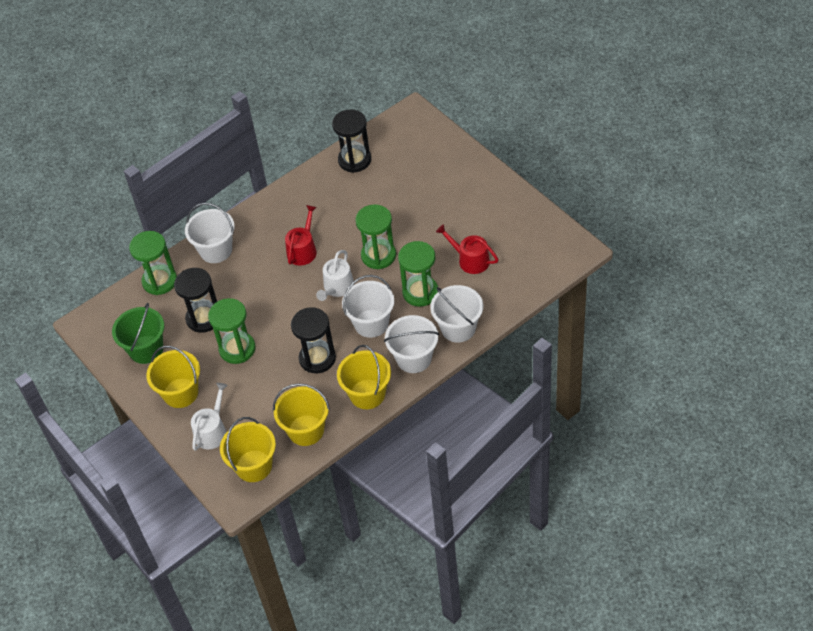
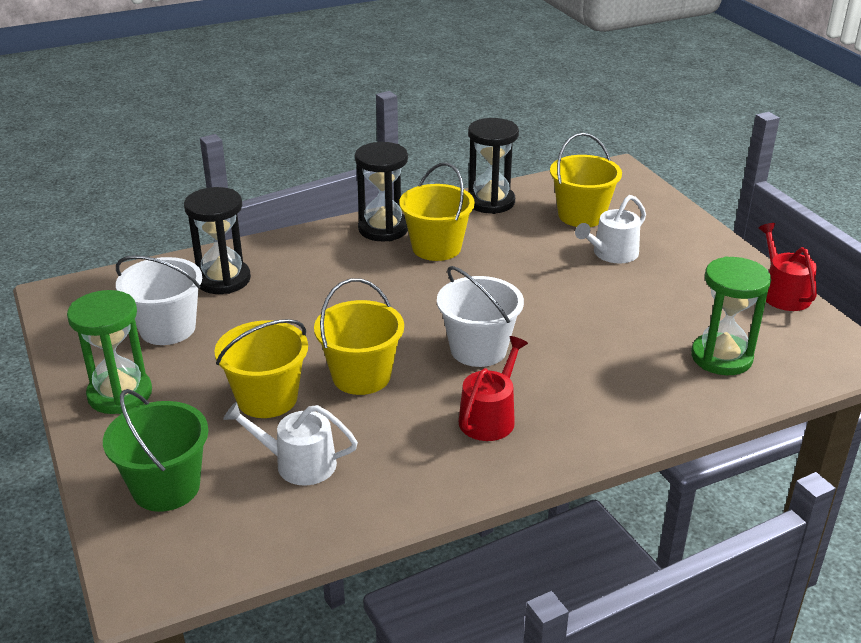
green hourglass: [129,231,177,295] [208,298,256,364] [355,204,396,269] [398,241,438,307] = 4 -> [67,290,152,414] [691,256,771,375] = 2
white bucket: [185,203,235,263] [342,275,394,338] [384,315,439,373] [430,285,483,343] = 4 -> [116,256,202,345] [437,266,524,367] = 2

